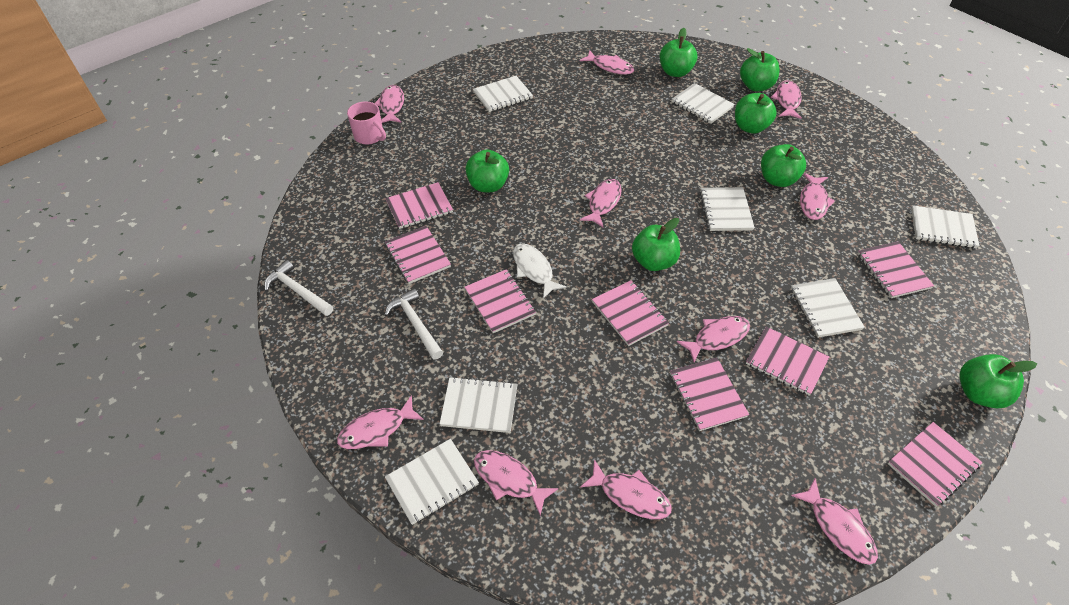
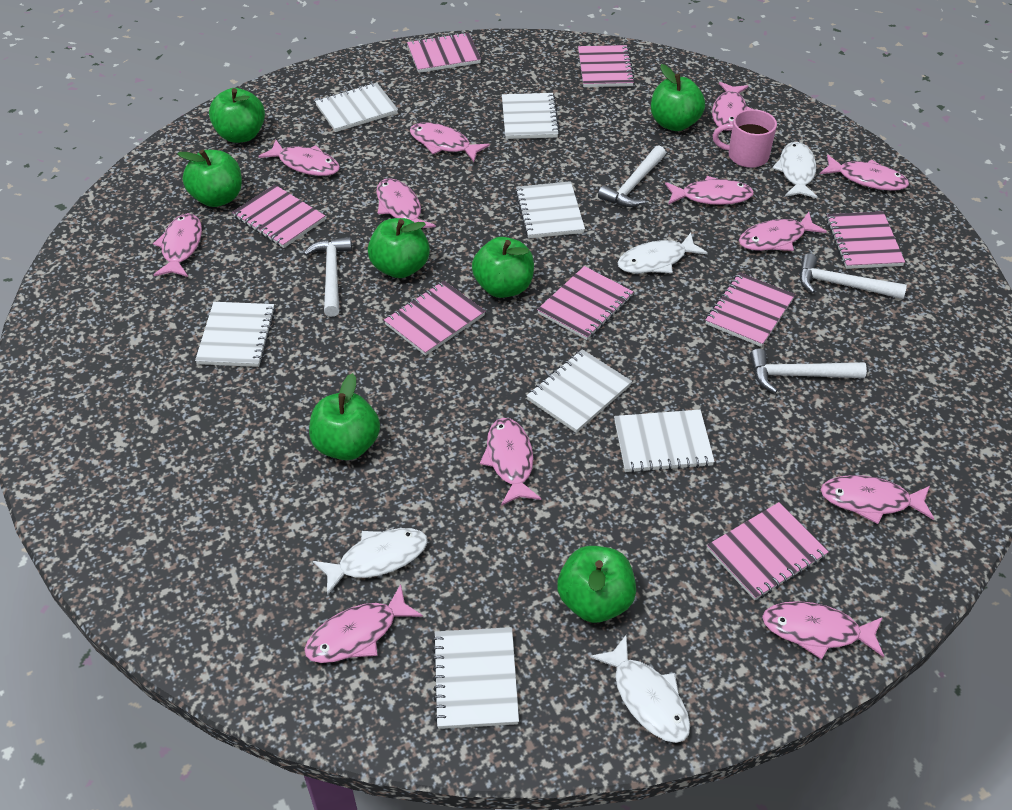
pink fish: [337,395,424,449] [375,85,404,123] [474,450,559,516] [580,50,634,75] [580,179,622,227] [580,459,672,519] [677,316,750,362] [771,80,802,119] [791,478,878,565] [800,173,835,220] = 10 -> [153,213,202,277] [258,140,340,176] [304,584,423,663] [376,178,436,228] [410,122,490,162] [480,418,541,506] [665,176,754,205] [712,82,752,131] [739,212,827,251] [762,601,884,660] [820,155,909,191] [821,475,934,524] = 12
white fish: [513,243,567,299] = 1 -> [313,528,428,596] [590,635,690,743] [617,233,708,273] [773,142,818,198] = 4
white hammer: [264,260,333,316] [385,288,443,360] = 2 -> [304,237,352,317] [598,145,666,207] [750,349,867,393] [799,253,907,299] = 4

